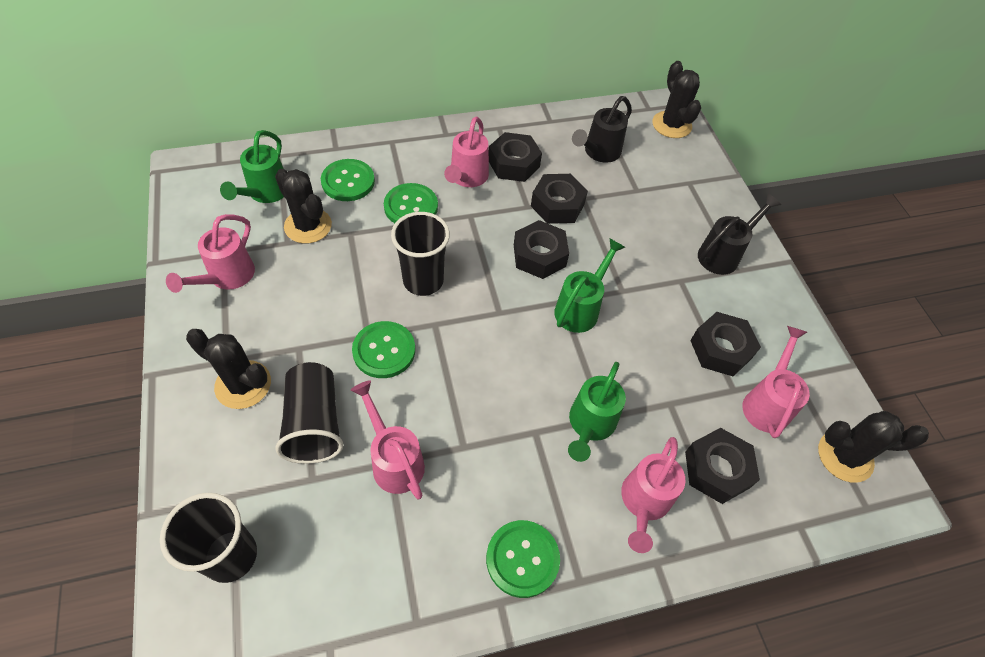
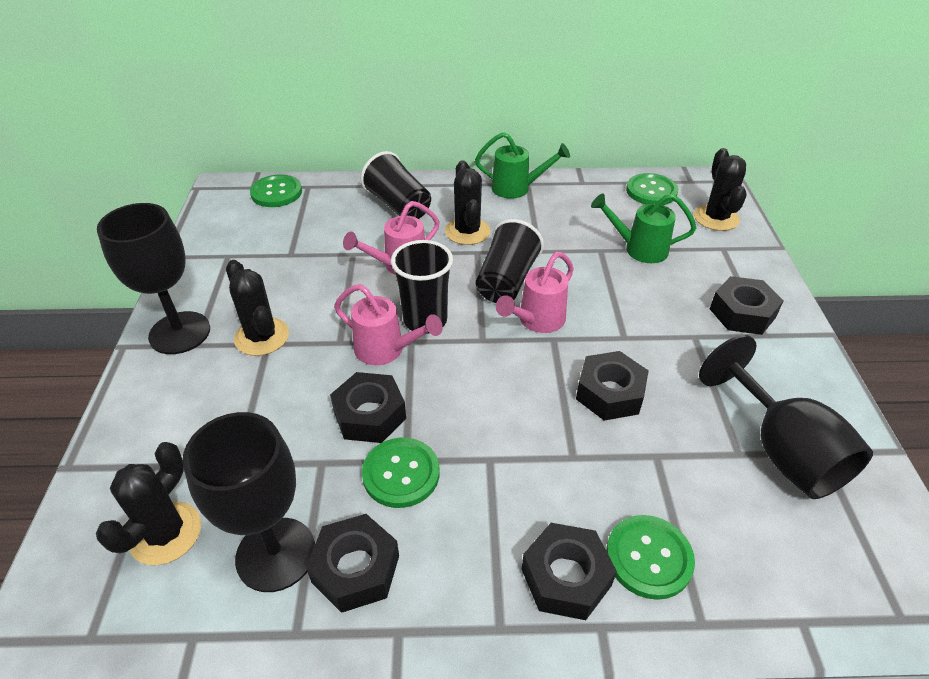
black goblet: none = 0 -> [97,203,210,354] [182,412,315,592] [699,335,873,499] = 3
black watering can: [572,96,632,163] [698,194,781,275] = 2 -> none = 0
green watering can: [220,130,284,203] [554,238,625,333] [568,362,626,462] = 3 -> [475,132,570,199] [591,193,696,263] = 2
pink watering can: [166,214,255,293] [351,380,425,500] [444,117,489,187] [621,437,685,553] [743,326,810,438] = 5 -> [334,284,443,365] [343,201,440,275] [496,252,574,333] = 3

